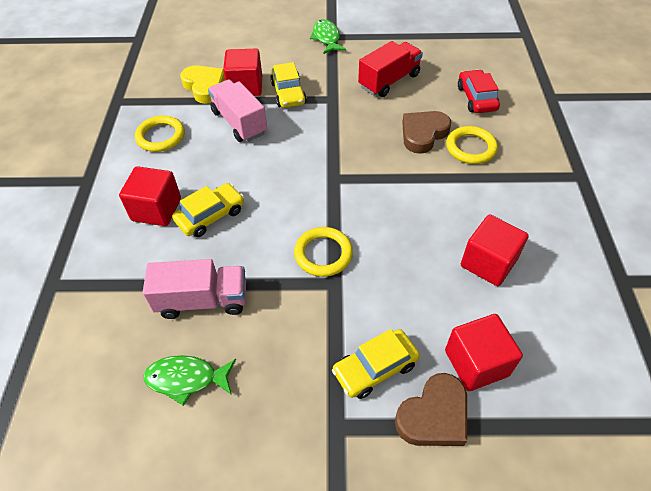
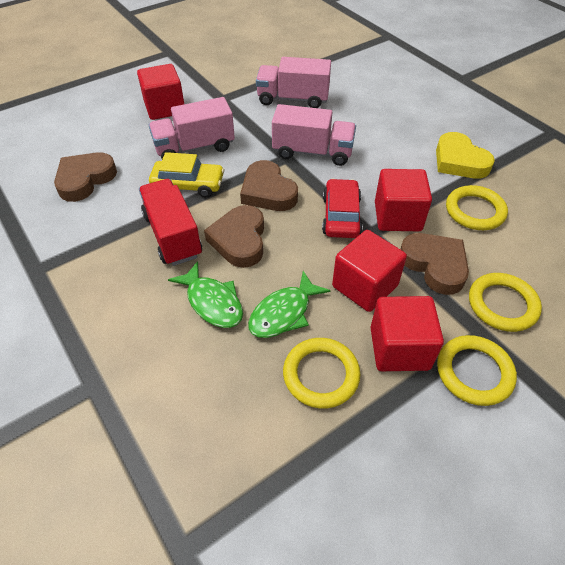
brown heart: [395,373,467,446] [402,111,451,154] = 2 -> [54,152,117,202] [204,205,264,268] [240,160,298,211] [400,233,469,295] = 4
pink truck: [143,259,246,319] [208,80,267,142] = 2 -> [149,97,235,159] [256,57,331,108] [272,104,356,166] = 3
yellow car: [172,183,244,237] [270,62,307,108] [332,329,420,399] = 3 -> [149,152,224,198] = 1
yellow ring: [135,116,185,152] [294,227,353,277] [446,126,498,164] = 3 -> [283,338,360,409] [437,335,517,406] [446,185,508,230] [469,273,542,332] = 4

